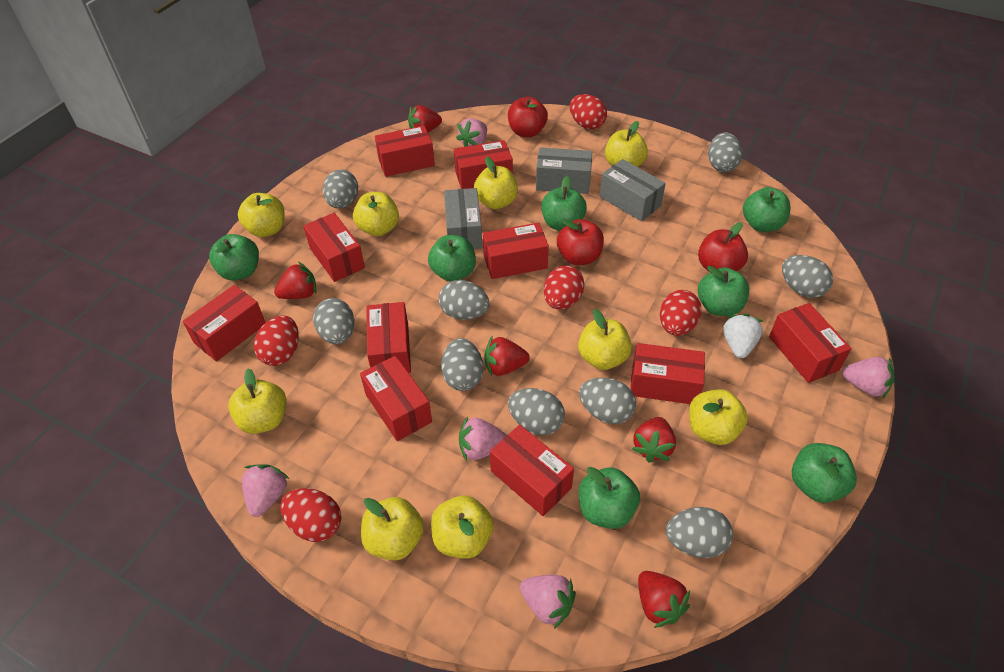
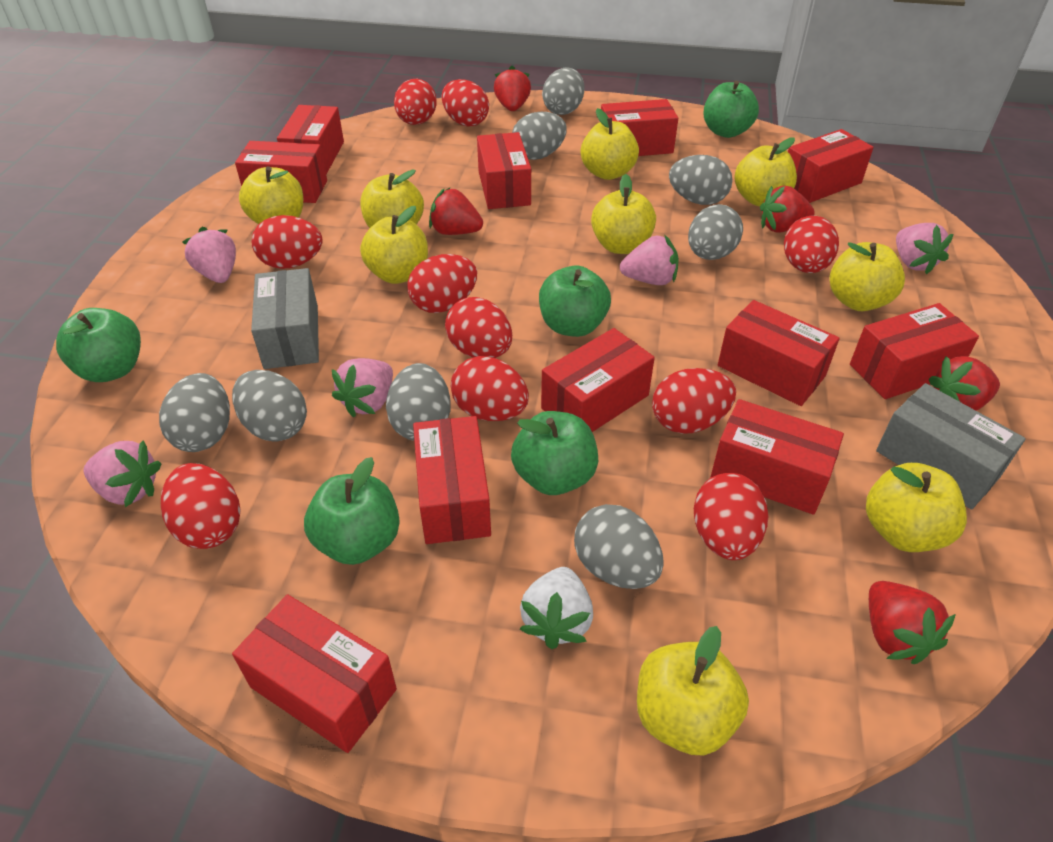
green apple: [209,234,259,281] [428,235,476,282] [541,176,587,231] [579,467,640,529] [698,266,749,316] [743,187,791,232] [792,443,857,503] = 7 -> [56,308,141,382] [304,457,400,565] [511,411,598,495] [539,266,611,337] [703,81,759,138] = 5
grey box: [444,188,482,249] [536,147,592,194] [600,159,666,222] = 3 -> [251,268,319,369] [876,383,1026,509] = 2
grey egg: [313,298,354,344] [323,169,358,209] [439,280,490,320] [441,338,483,391] [508,388,565,435] [579,378,636,424] [666,507,733,558] [708,132,743,172] [782,255,833,298] = 9 -> [159,373,230,452] [232,370,307,441] [386,363,451,441] [512,112,567,160] [542,68,584,115] [574,504,664,589] [669,155,733,205] [688,204,743,260] = 8
red apple: [508,97,548,137] [557,219,604,265] [698,222,748,272] = 3 -> none = 0
red box: [183,285,266,361] [303,213,365,282] [360,356,432,441] [366,302,411,373] [375,125,435,177] [454,140,513,189] [483,223,549,279] [490,425,574,516] [630,343,705,404] [769,303,852,383] = 10 -> [232,594,397,753] [235,141,327,203] [277,105,344,174] [413,416,491,544] [477,132,531,209] [541,328,655,432] [601,99,678,156] [711,399,844,515] [718,300,840,406] [788,129,874,203] [850,303,979,399] = 11
red egg: [254,315,299,366] [280,488,341,542] [544,265,585,310] [570,94,607,129] [660,290,701,336] = 5 -> [161,463,241,549] [252,215,323,269] [394,79,437,125] [407,254,477,313] [442,79,489,126] [445,297,512,358] [451,356,529,421] [652,368,736,434] [694,473,768,560] [784,216,839,273] = 10

